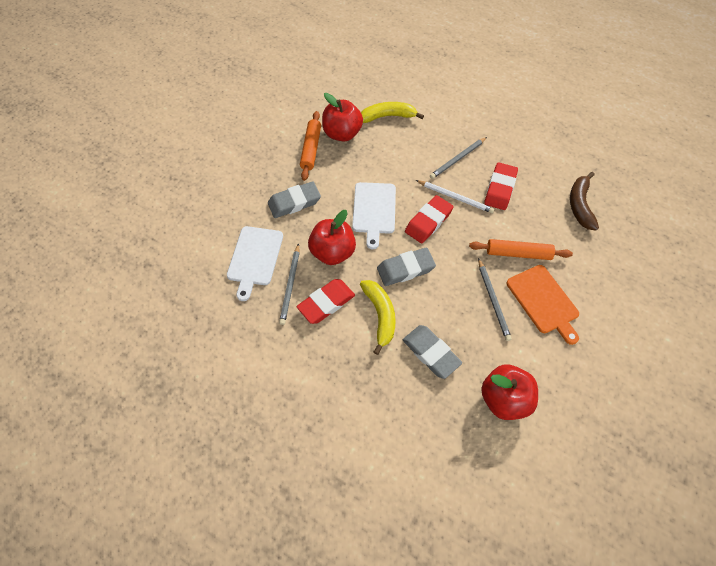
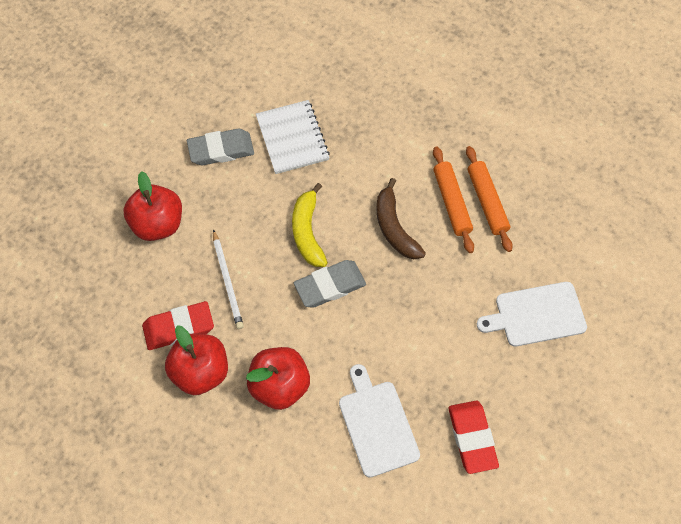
grey eraser: [268,181,321,218] [377,248,436,286] [403,325,462,379] = 3 -> [187,129,254,165] [294,260,366,308] = 2
grey pencil: [279,243,300,325] [430,137,487,179] [478,258,512,341] = 3 -> none = 0
orange cutting board: [506,265,579,345] = 1 -> none = 0
red eraser: [297,279,355,324] [405,195,454,243] [484,163,518,210] = 3 -> [142,301,214,350] [449,401,499,474] = 2
white notebook: none = 0 -> [256,100,330,174] = 1
yellow banana: [360,280,396,355] [361,102,424,123] = 2 -> [292,183,328,267] = 1

